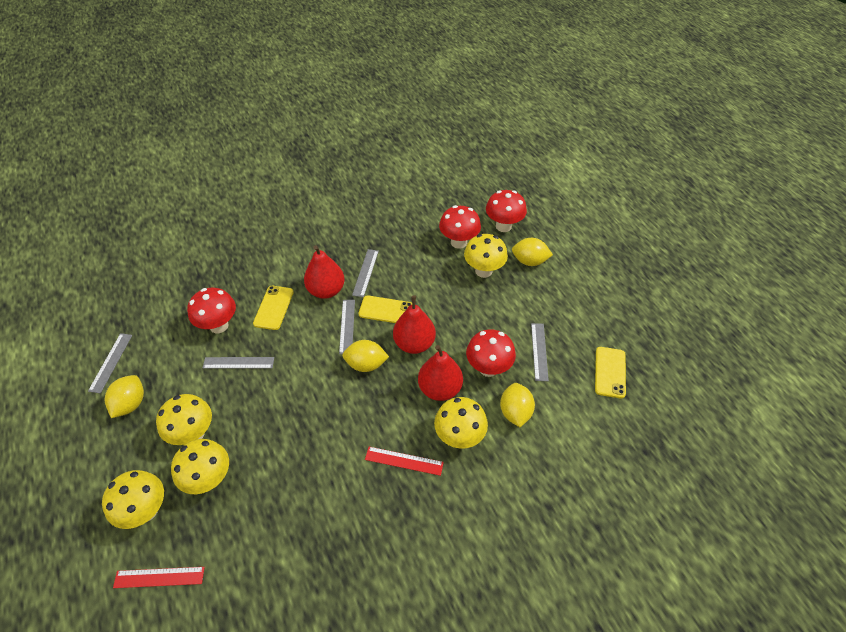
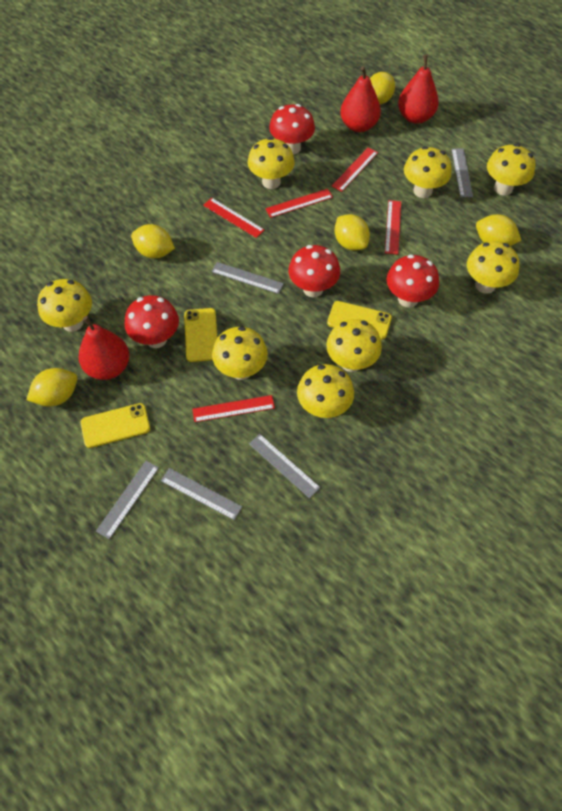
red ruler: [113,567,205,588] [365,447,444,476] = 2 -> [192,395,275,422] [203,198,264,238] [265,189,333,218] [332,148,378,192] [385,200,401,255] = 5
yellow lemon: [105,375,144,418] [342,340,389,372] [500,383,535,427] [512,238,553,266] = 4 -> [27,368,78,406] [131,224,175,259] [335,214,370,251] [370,72,395,104] [476,214,521,246] = 5
yellow mushroom: [102,470,164,529] [156,394,212,445] [171,439,229,494] [434,397,488,449] [464,234,508,278] = 5 -> [37,279,92,332] [212,326,268,380] [248,137,295,189] [297,364,354,418] [326,319,382,372] [404,146,452,198] [467,241,520,294] [487,144,535,196] = 8

